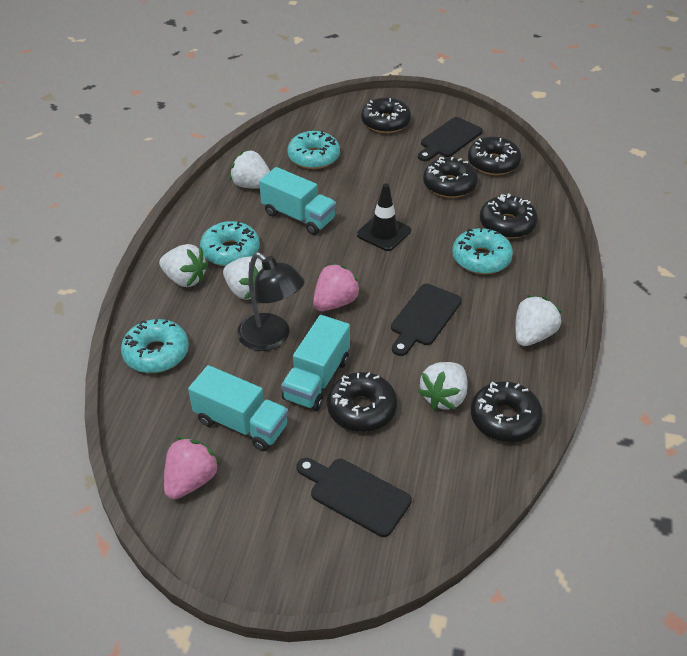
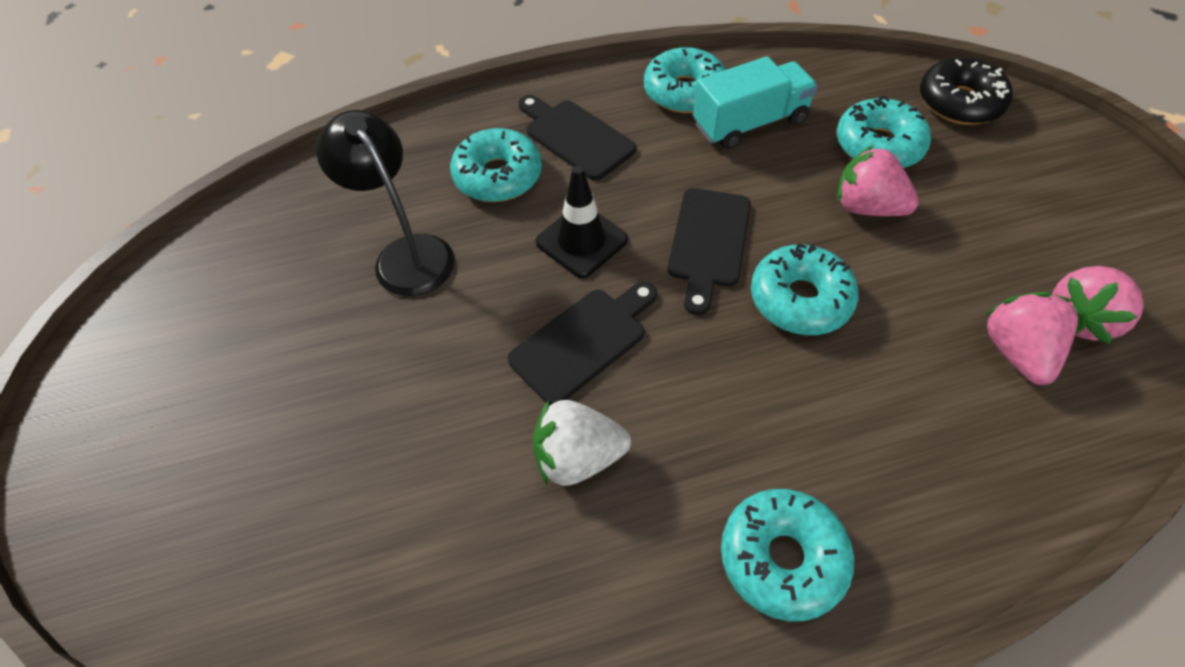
black donut: [327,372,397,432] [361,97,411,133] [423,157,478,198] [468,136,522,175] [471,381,543,442] [480,194,538,239] = 6 -> [920,57,1013,125] = 1
pink strawberry: [164,437,220,500] [313,263,361,311] = 2 -> [837,145,919,216] [985,292,1078,385] [1052,266,1144,344] = 3
turquoise donut: [121,319,189,373] [200,221,260,266] [287,131,340,169] [452,228,513,274] = 4 -> [450,128,542,202] [644,47,726,113] [721,489,854,621] [751,243,859,335] [837,95,931,168] = 5
turquoise truck: [188,365,289,451] [259,167,336,235] [281,315,350,411] = 3 -> [693,56,818,149] = 1
white strawberry: [159,244,208,287] [223,256,263,300] [230,150,270,189] [418,362,468,410] [515,295,562,346] = 5 -> [533,400,631,486] = 1

